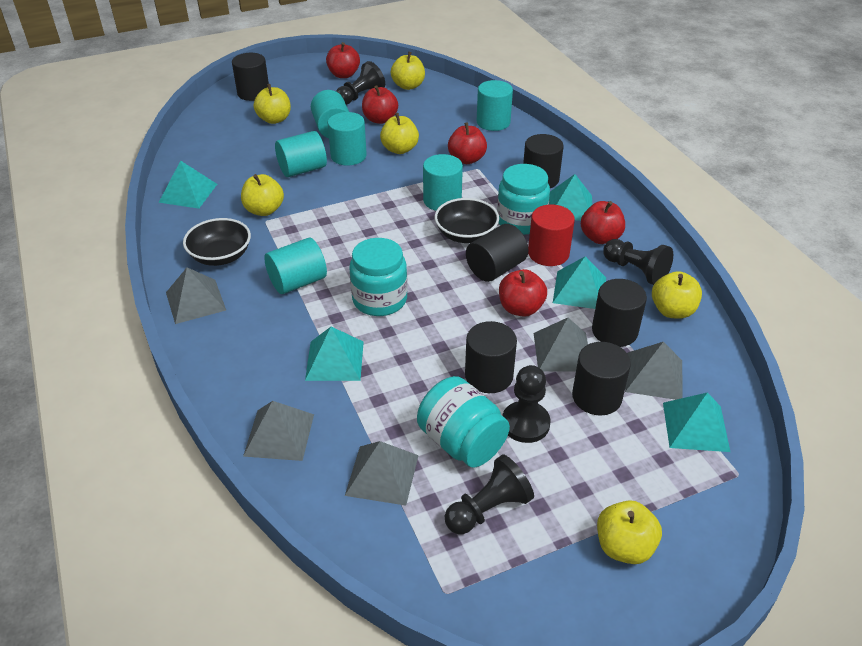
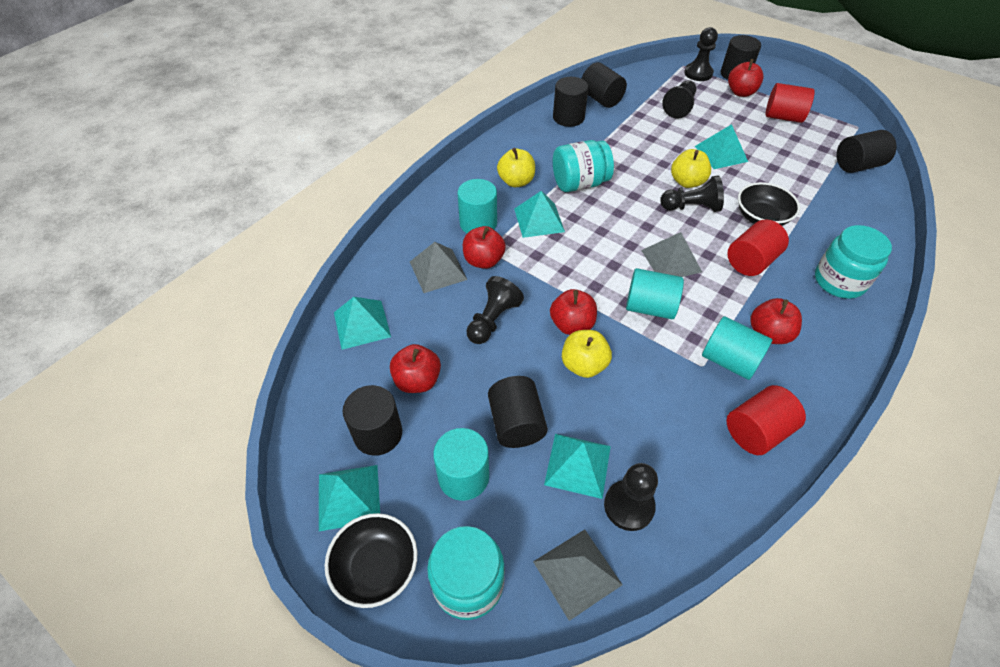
black pawn: [336,61,385,105] [445,455,534,534] [502,365,551,443] [603,239,673,285] = 4 -> [466,276,524,344] [604,463,658,531] [660,176,724,212] [662,80,696,118] [684,27,718,81] = 5
grey pyramid: [166,267,226,324] [243,401,314,461] [345,441,419,506] [534,318,588,371] [625,342,683,400] = 5 -> [410,242,468,293] [533,529,622,621] [641,232,702,277] = 3
red cylinder: [528,205,575,266] = 1 -> [726,385,806,455] [727,219,789,276] [766,83,815,123] = 3
turquoise cylinder: [264,238,327,294] [275,131,327,177] [311,90,349,138] [328,112,367,166] [423,154,463,211] [477,80,513,131] = 6 -> [433,428,489,501] [458,179,497,233] [626,268,684,319] [702,316,772,380] = 4
yellow apple: [241,174,284,216] [254,84,291,124] [380,113,419,154] [391,52,425,90] [597,500,662,564] [652,271,702,319] = 6 -> [497,148,535,187] [562,330,612,378] [671,149,711,188] = 3

